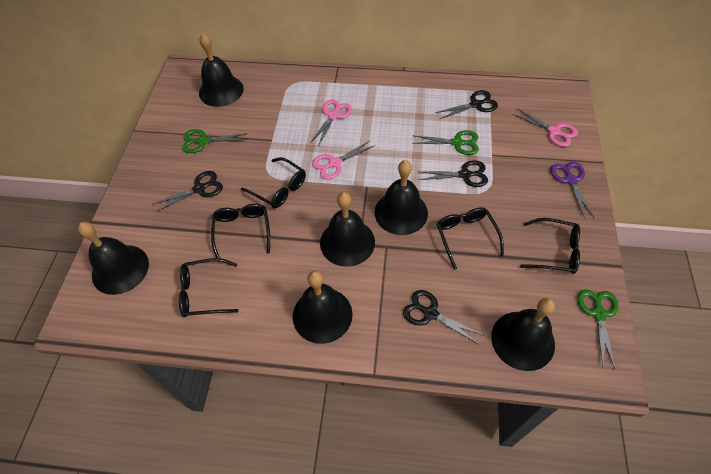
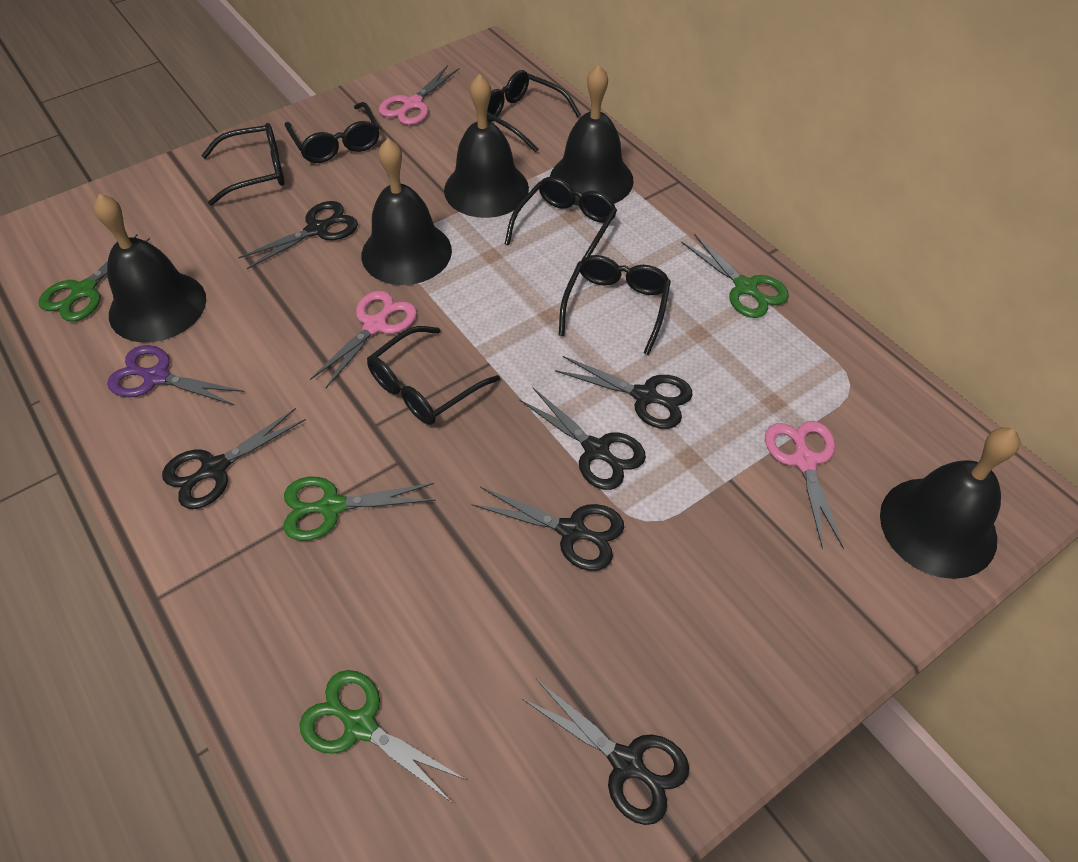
black bell: [78,222,149,295] [199,34,244,107] [293,271,353,344] [320,192,375,267] [375,160,428,235] [491,298,555,371] = 6 -> [94,194,206,343] [362,138,452,285] [444,74,529,218] [550,64,634,206] [880,427,1020,579] = 5
black glasses: [179,258,238,317] [211,204,270,258] [241,157,306,208] [437,208,504,270] [520,218,580,274] = 5 -> [201,123,285,206] [285,102,379,163] [367,326,500,425] [487,70,581,153] [505,177,617,261] [559,255,671,355] = 6
black scissors: [152,171,223,212] [403,290,485,345] [418,160,488,187] [436,90,498,119] = 4 -> [162,408,306,509] [238,201,358,269] [471,487,624,571] [519,388,646,490] [521,679,689,825] [555,356,692,429] = 6
green scissors: [182,129,248,153] [413,130,479,155] [578,290,618,369] = 3 -> [39,234,150,322] [283,477,436,541] [299,670,466,802] [681,233,789,318] = 4

